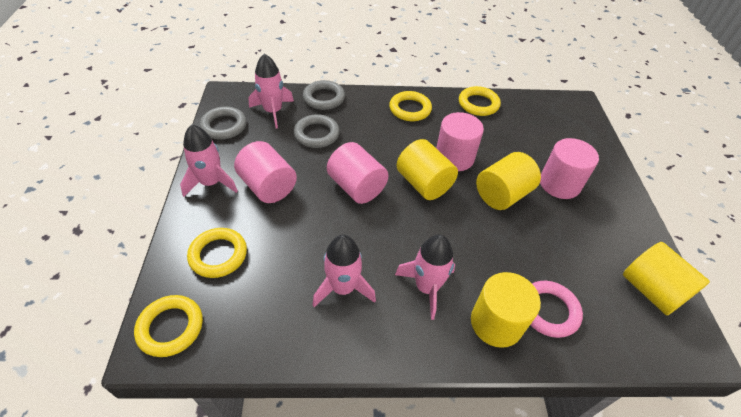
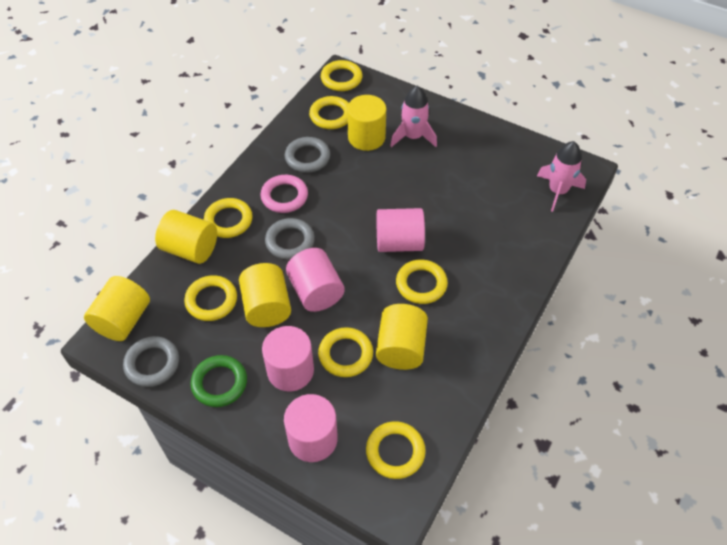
green ring: none = 0 -> [190,355,247,407] = 1
pink rocket: [180,124,238,197] [248,54,294,128] [313,235,376,307] [395,234,455,320] = 4 -> [390,86,437,147] [537,141,586,212] = 2
yellow cylinder: [397,139,458,200] [471,272,541,348] [476,152,541,210] [623,242,710,315] = 4 -> [84,276,150,341] [155,210,217,264] [239,263,291,327] [347,95,386,151] [376,304,428,370] = 5
yellow ring: [134,295,203,357] [187,228,247,278] [389,91,432,121] [459,86,501,116] = 4 -> [184,275,237,321] [204,198,253,238] [309,96,349,129] [318,327,373,377] [321,60,363,91] [366,421,426,479] [396,260,448,304] = 7

